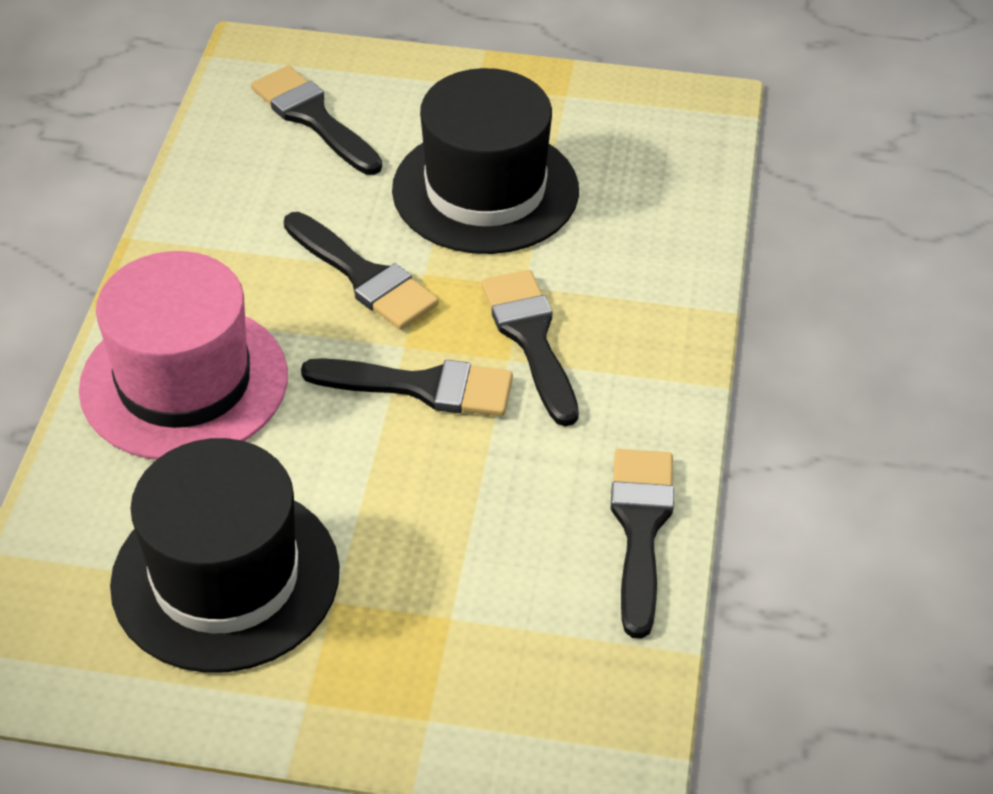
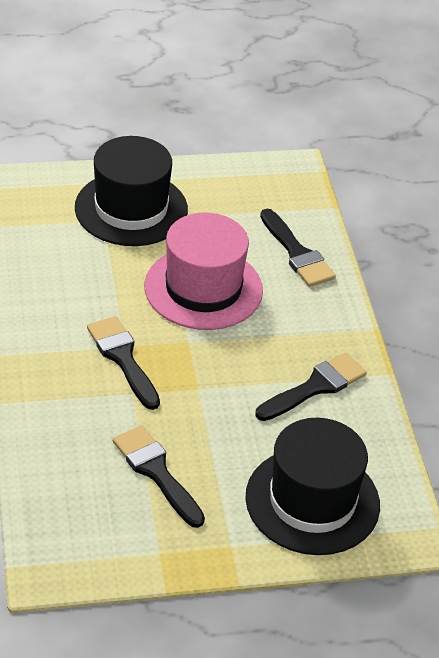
black brush: [251,65,382,175] [284,212,439,330] [301,358,513,416] [481,270,579,426] [611,449,674,639] = 5 -> [87,316,160,410] [113,425,205,528] [255,353,367,421] [260,209,336,287] = 4

